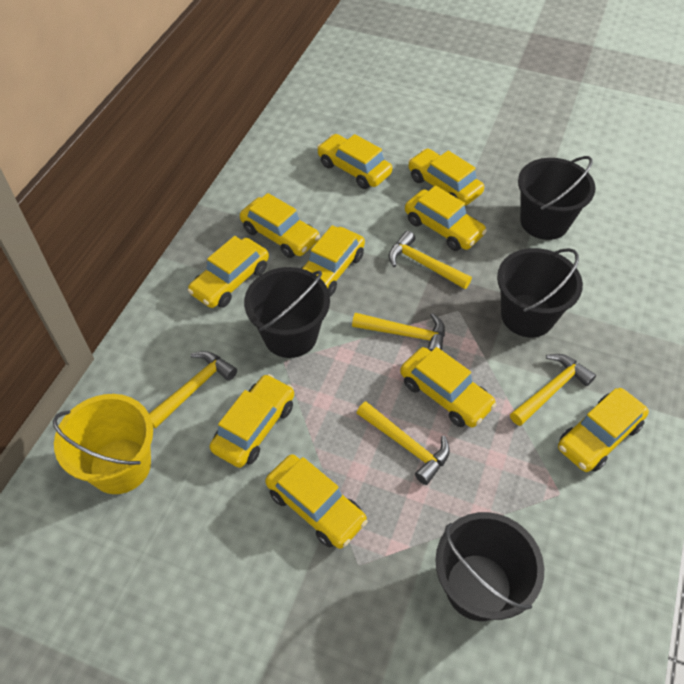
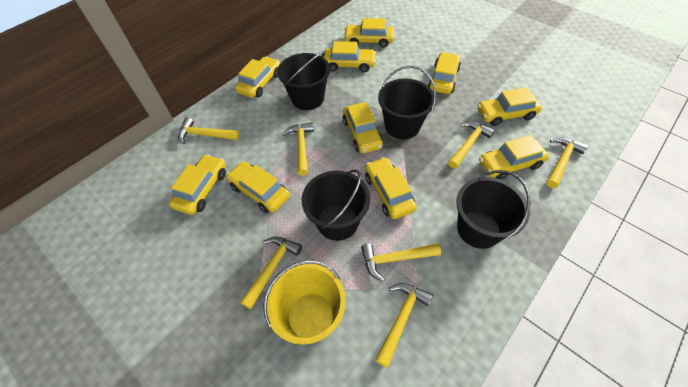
yellow hammer: [149,351,237,429] [352,313,445,351] [357,401,450,485] [389,231,472,289] [510,354,596,426] = 5 -> [178,117,239,144] [240,237,302,309] [283,122,314,176] [361,244,441,282] [375,283,433,368] [448,121,495,169] [547,137,588,188] = 7

